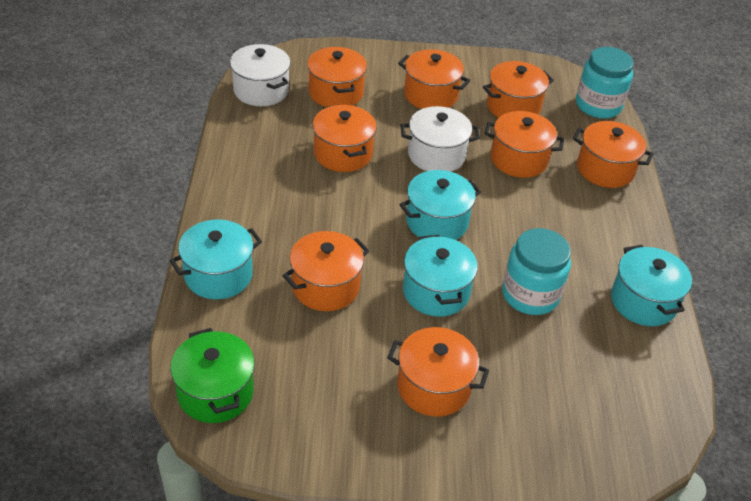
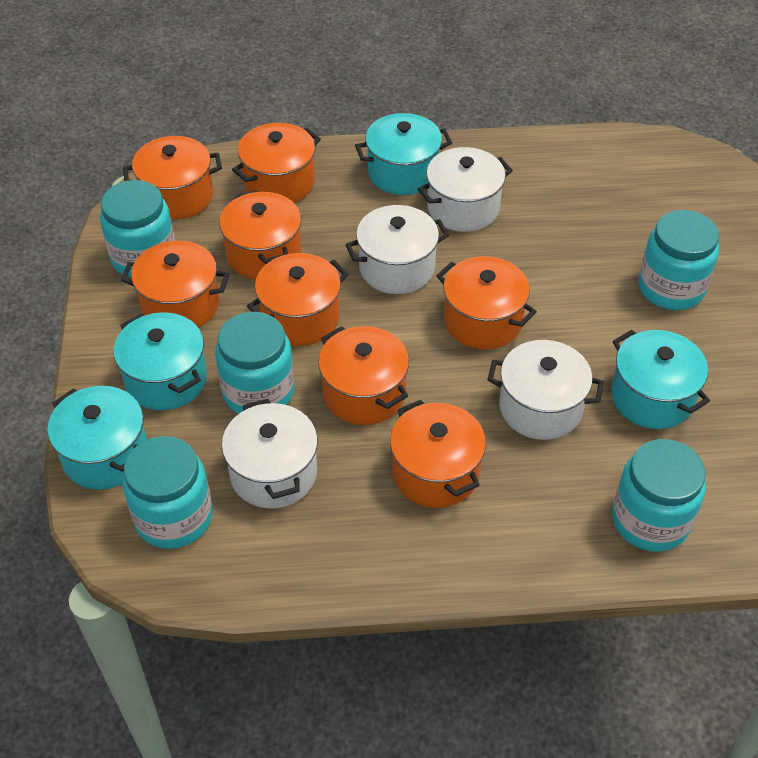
green pot: [170,328,255,423] = 1 -> none = 0
turquoise jar: [502,228,571,315] [576,47,634,118] = 2 -> [100,180,175,278] [123,436,213,549] [215,312,294,414] [612,439,706,552] [638,210,719,310] = 5
white pot: [230,44,291,106] [400,106,480,172] = 2 -> [222,399,318,509] [345,205,449,294] [418,147,513,232] [487,340,604,440] = 4

